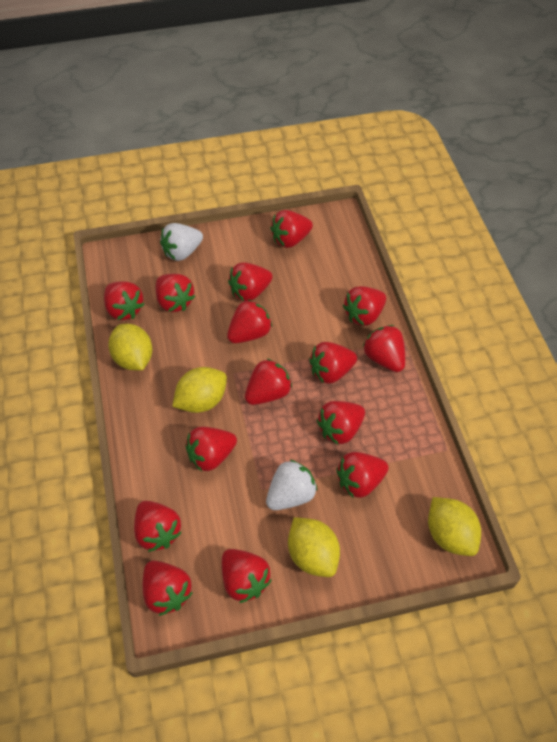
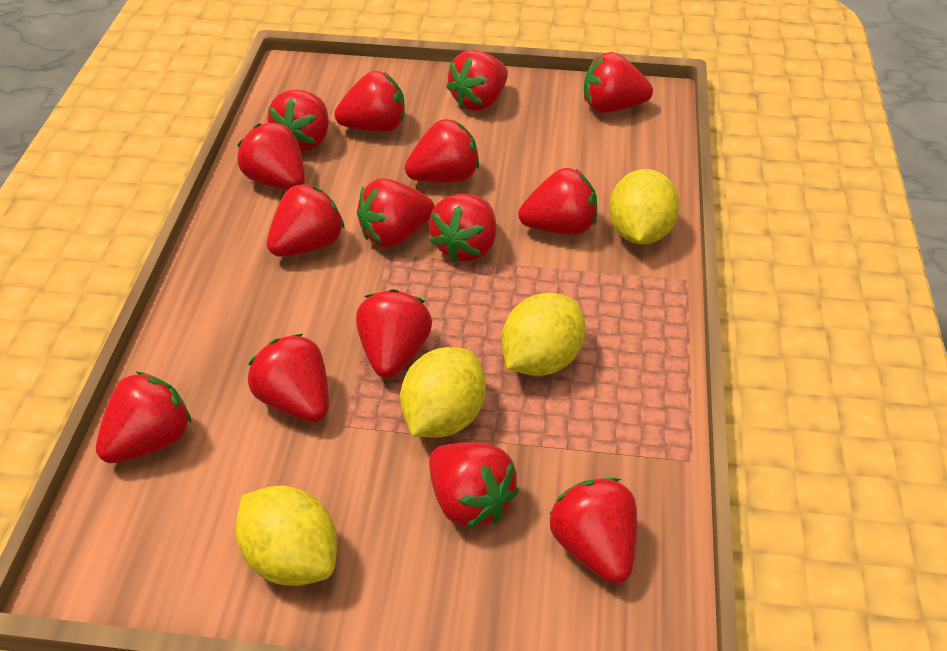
white strawberry: [160,223,203,261] [266,459,317,510] = 2 -> none = 0

